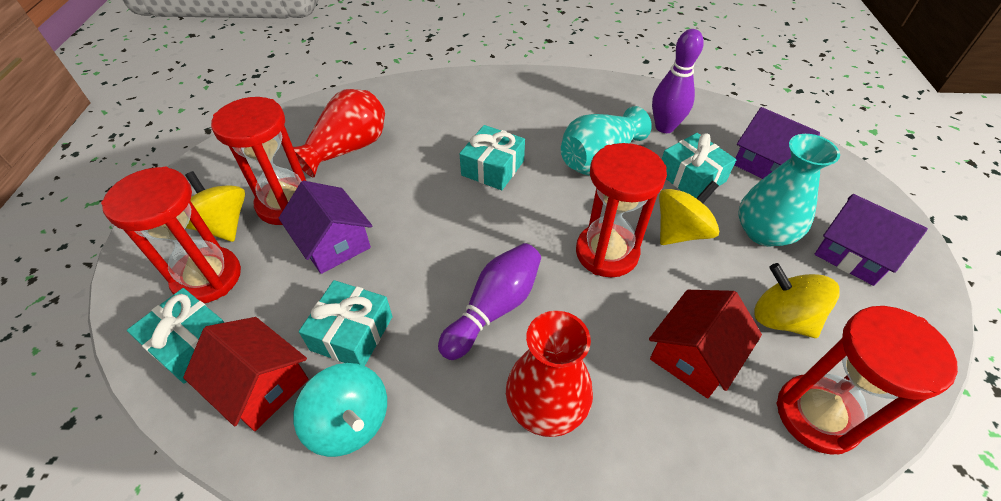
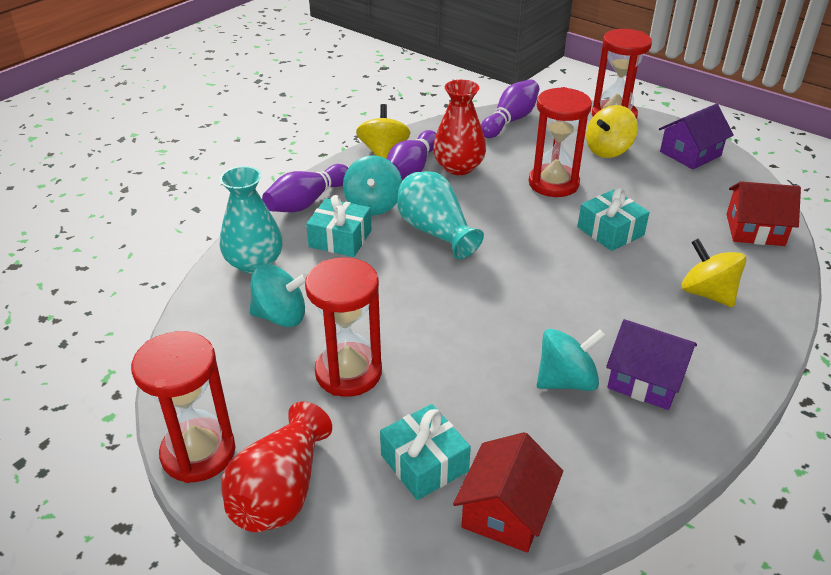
purple bowling pin: [438,243,541,360] [652,29,704,133] = 2 -> [262,164,348,212] [387,130,436,180] [481,79,539,138] = 3
purple house: [279,181,372,274] [734,107,820,179] [814,194,928,286] = 3 -> [606,319,697,410] [659,104,734,169] = 2
turquoise gift: [127,288,225,384] [299,280,393,366] [459,125,525,190] [662,133,736,198] = 4 -> [306,195,372,257] [380,404,471,500] [578,188,650,251] = 3
turquoise spinning top: [293,363,387,457] = 1 -> [249,264,307,327] [343,155,402,215] [537,329,606,391] = 3

